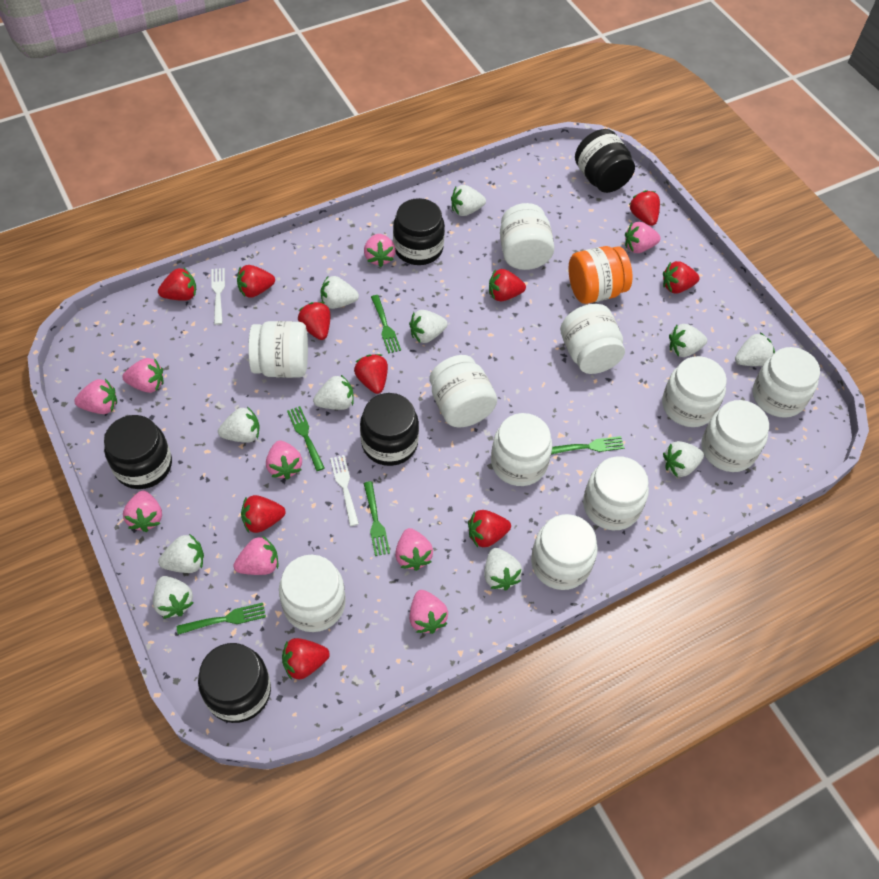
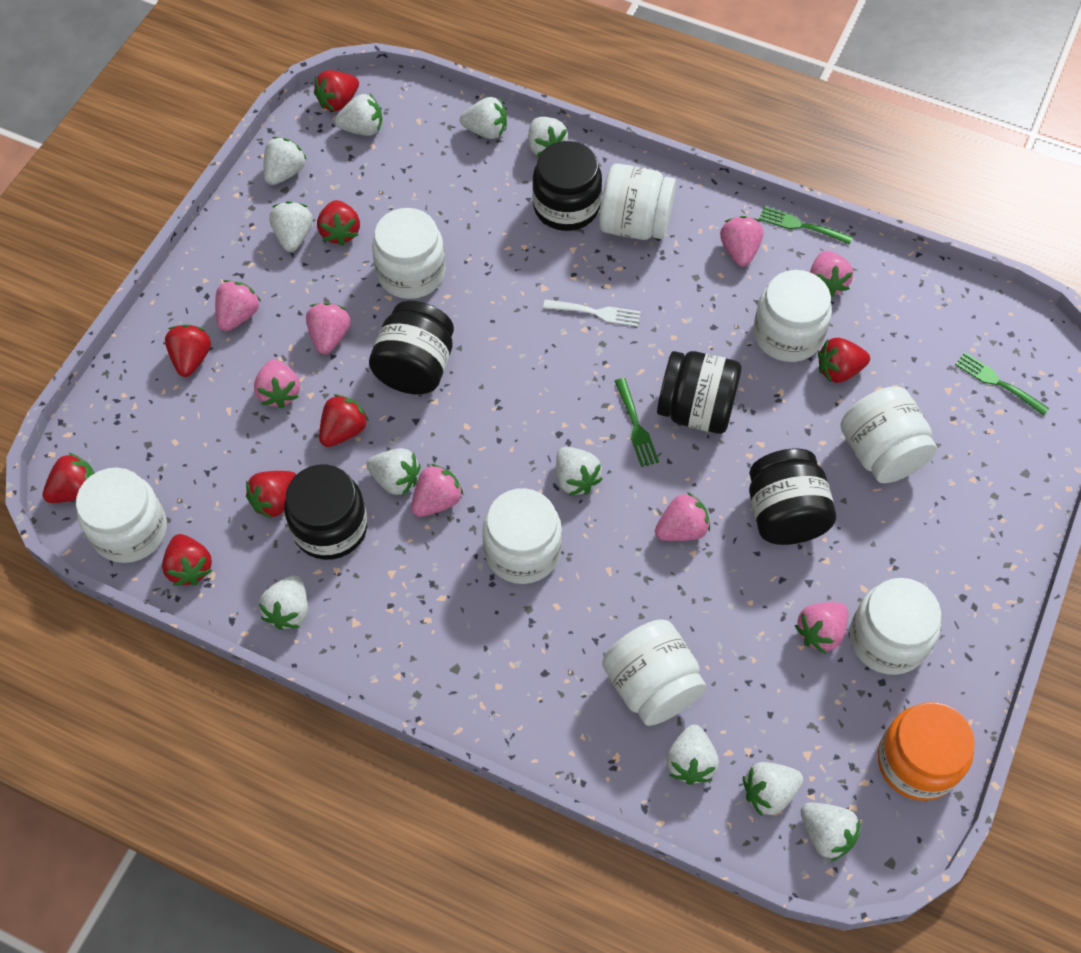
green fork: [177,603,266,635] [287,406,324,471] [364,481,390,556] [371,295,401,354] [551,436,624,454] = 5 -> [615,378,659,467] [759,206,853,245] [955,352,1049,416] = 3
pink strawberry: [74,379,117,414] [122,358,163,393] [123,491,162,532] [233,536,278,575] [266,441,302,480] [364,234,396,267] [395,528,433,571] [409,590,448,634] [625,222,661,253] = 9 -> [215,280,261,331] [254,359,300,409] [306,303,350,355] [411,464,463,517] [655,492,710,541] [720,216,763,267] [795,602,848,654] [810,251,853,297] = 8
red strawberry: [158,268,196,301] [237,265,275,298] [241,495,286,533] [282,638,330,680] [298,302,330,340] [354,354,388,394] [468,510,511,547] [489,269,526,301] [629,190,660,226] [663,261,700,294] = 10 -> [42,452,95,503] [162,534,212,586] [165,324,211,377] [246,471,297,519] [314,70,359,112] [317,200,360,246] [319,394,369,447] [818,337,870,383] = 8
white fork: [211,268,225,325] [330,455,359,526] = 2 -> [543,300,641,327] = 1
white jar: [248,321,308,378] [279,555,346,632] [430,355,497,428] [491,413,552,486] [500,203,554,270] [531,514,598,590] [560,304,625,374] [583,456,649,530] [662,356,727,427] [702,400,769,472] [753,347,820,418] = 11 -> [76,467,167,563] [372,208,446,299] [482,488,562,584] [599,164,676,240] [602,620,706,726] [753,270,832,362] [841,386,937,483] [850,578,941,675] = 8

